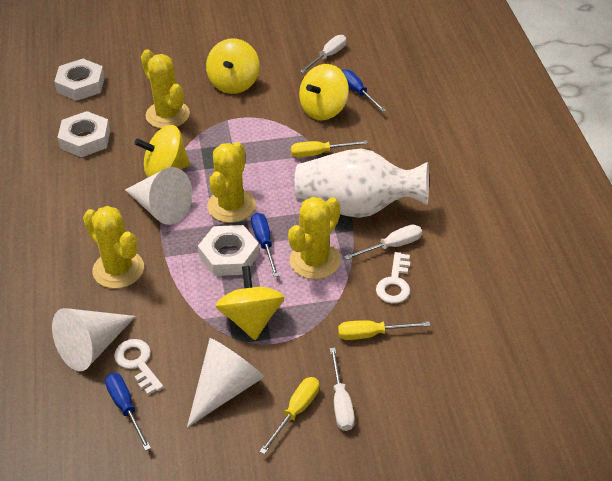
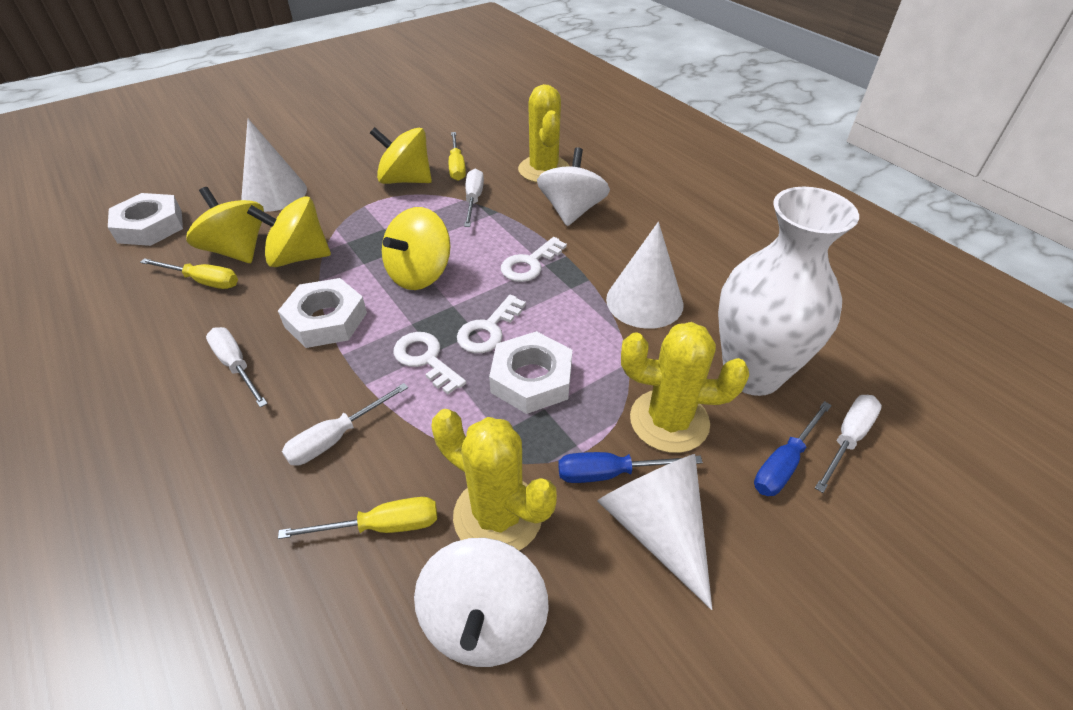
blue screwdriver: [105,373,151,451] [251,213,279,277] [342,69,386,112] = 3 -> [558,452,703,483] [754,401,832,496] = 2
white key: [114,339,163,395] [376,252,410,303] = 2 -> [393,332,466,394] [457,295,526,353] [501,237,567,282] = 3
white screwdriver: [300,35,346,73] [330,348,355,431] [344,225,422,260] = 3 -> [206,327,268,408] [282,383,408,466] [464,169,484,227] [815,395,882,493] = 4
white spinning top: none = 0 -> [414,538,549,667] [537,147,610,226] = 2
yellow cactus: [83,206,144,289] [141,50,190,128] [207,142,256,223] [288,197,341,279] = 4 -> [431,409,557,550] [518,84,569,183] [621,322,749,453] = 3

